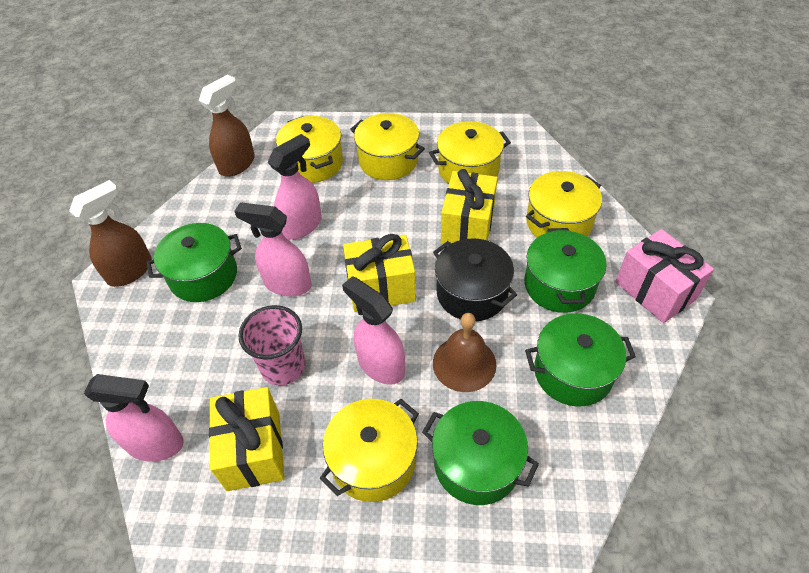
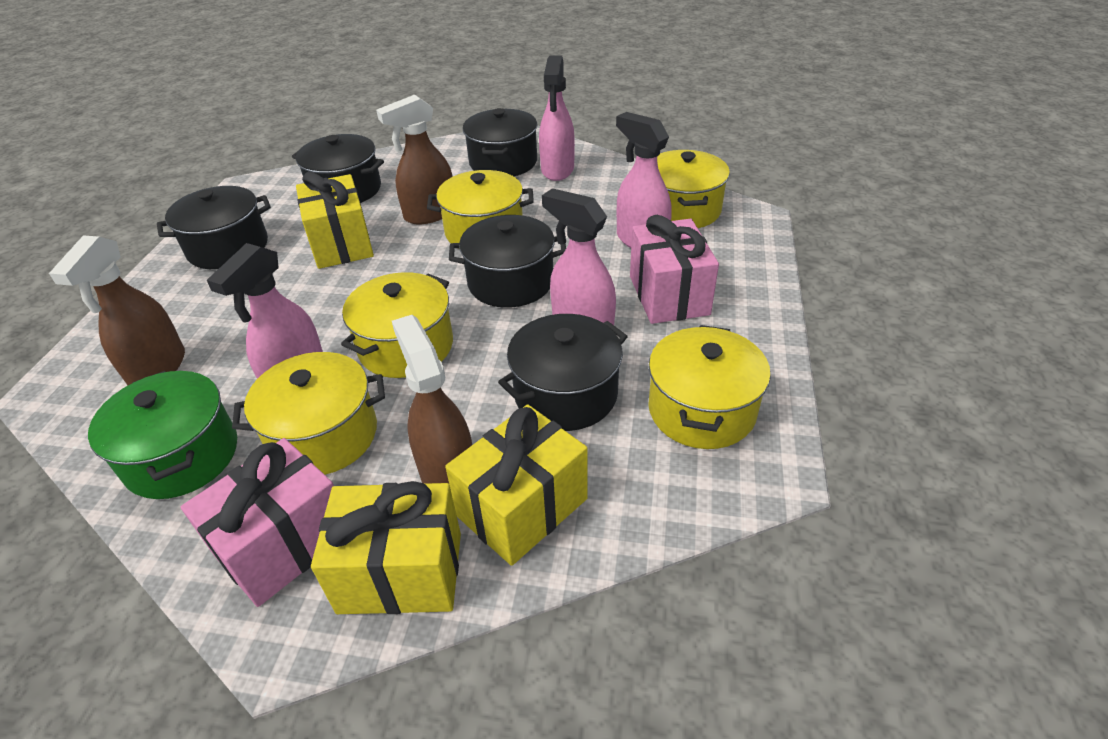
black pot: [433,238,517,321] = 1 -> [157,186,271,269] [292,134,384,203] [449,215,566,308] [463,108,537,176] [498,314,628,431] = 5
brown bell: [433,313,497,392] = 1 -> none = 0
brown spray bottle: [69,180,152,287] [199,74,255,177] = 2 -> [49,235,185,385] [376,95,453,224] [392,315,472,484] = 3
green pot: [146,223,242,302] [422,401,539,505] [524,228,607,313] [525,313,636,407] = 4 -> [88,371,237,499] = 1
pink cup: [238,305,306,385] = 1 -> none = 0
pink gift: [615,229,714,323] = 1 -> [181,438,334,607] [630,215,719,324] = 2

